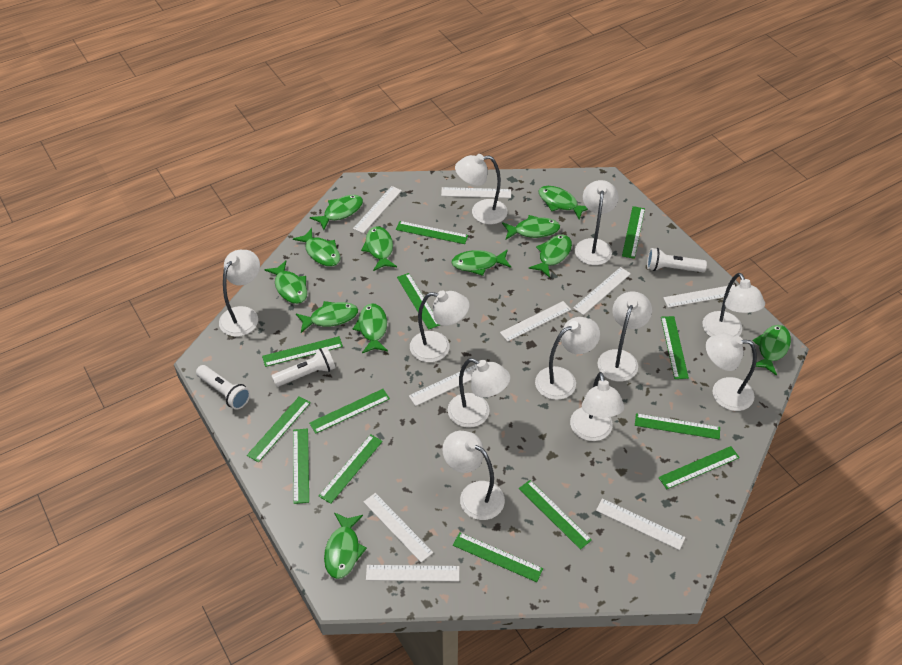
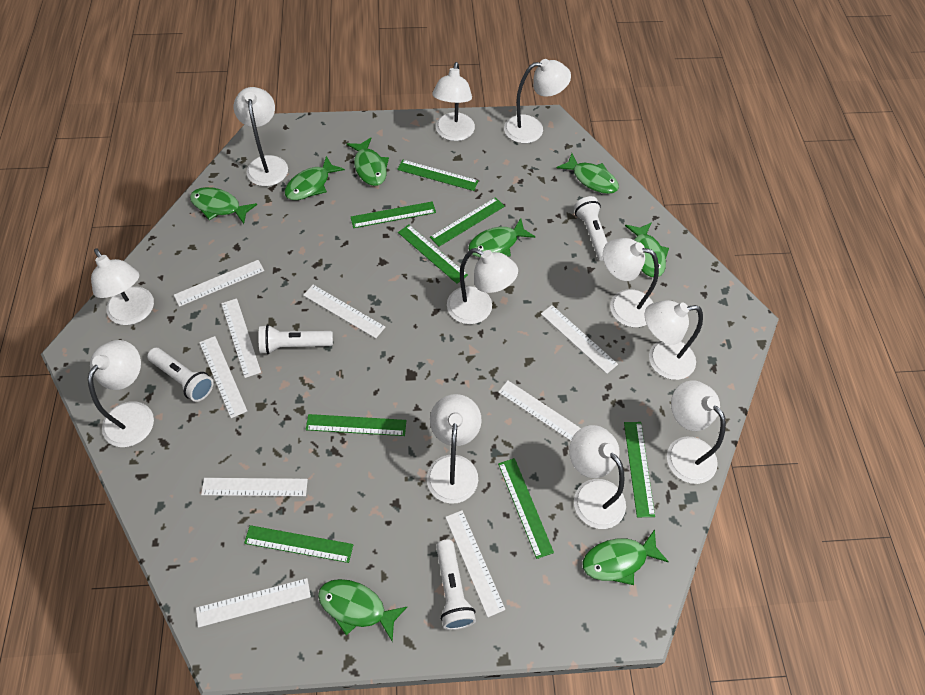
green fish: [264,261,307,304] [293,228,340,266] [296,301,358,333] [310,195,363,230] [324,512,367,579] [353,303,388,353] [361,226,397,271] [451,249,511,276] [502,215,560,240] [529,235,572,278] [539,186,588,220] [751,325,791,376] = 12 -> [190,187,257,224] [285,156,345,200] [318,579,408,642] [347,138,389,186] [468,218,535,257] [557,153,619,194] [582,529,669,585] [625,222,669,277] = 8
green ruler: [247,396,311,463] [262,336,343,367] [293,428,309,504] [309,389,390,434] [319,434,383,504] [396,221,468,244] [397,273,440,330] [453,532,543,582] [519,480,592,550] [622,206,645,259] [635,413,720,439] [658,446,740,489] [661,316,689,379] = 13 -> [244,525,354,563] [306,414,406,436] [351,201,436,228] [397,159,479,191] [398,225,468,284] [430,197,505,247] [498,458,554,559] [624,422,655,517] = 8
white flashlight: [196,365,250,410] [272,347,335,387] [647,248,707,272] = 3 -> [147,348,214,402] [258,325,333,354] [436,540,476,630] [574,196,608,261] = 4

